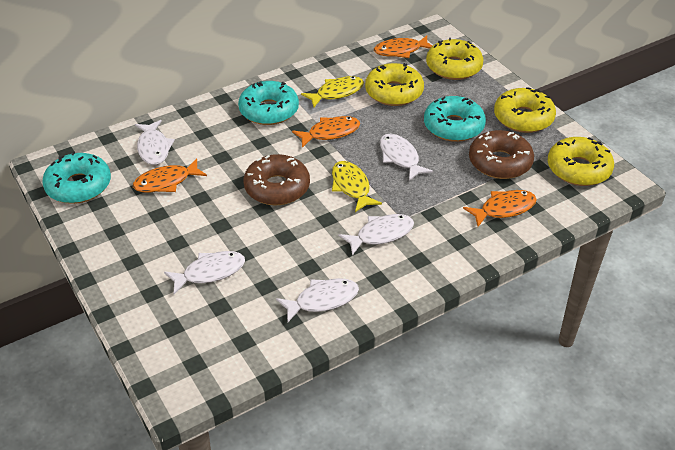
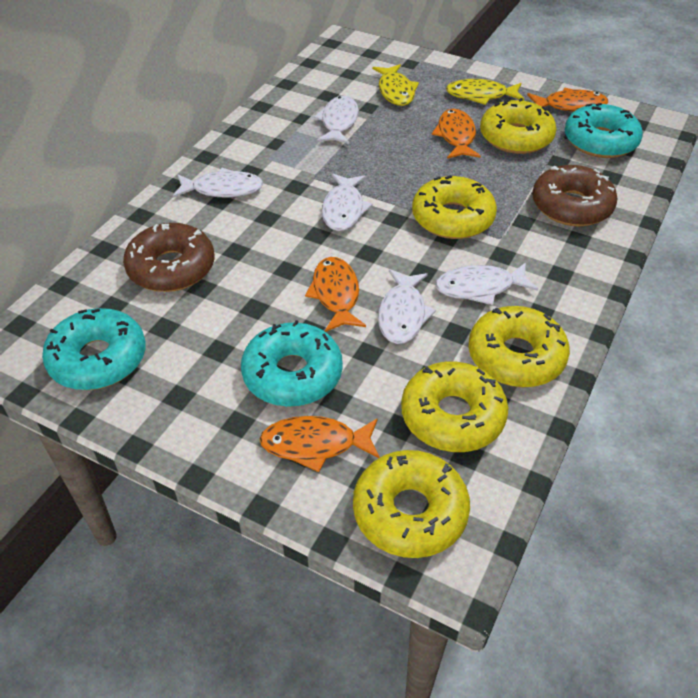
yellow donut: [365,63,424,106] [426,38,483,80] [494,87,556,133] [548,137,614,186] = 4 -> [353,450,470,558] [401,362,508,452] [412,175,497,239] [469,306,570,387] [480,98,556,154] = 5

